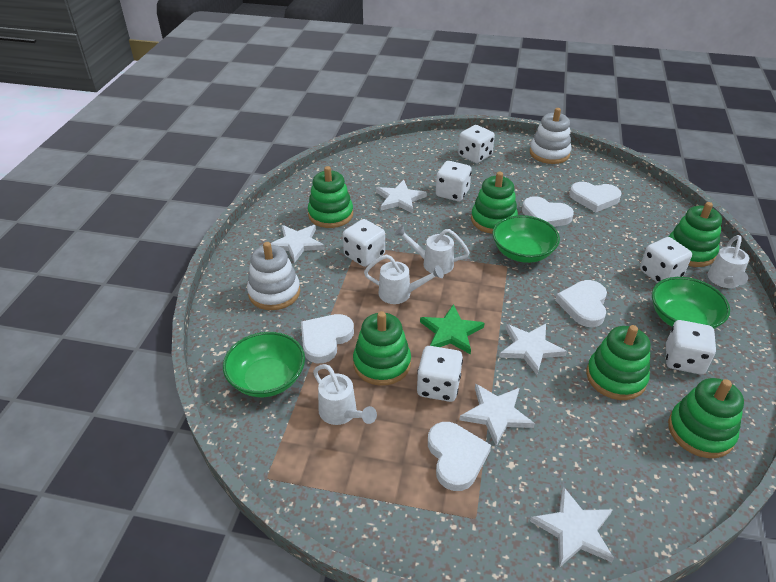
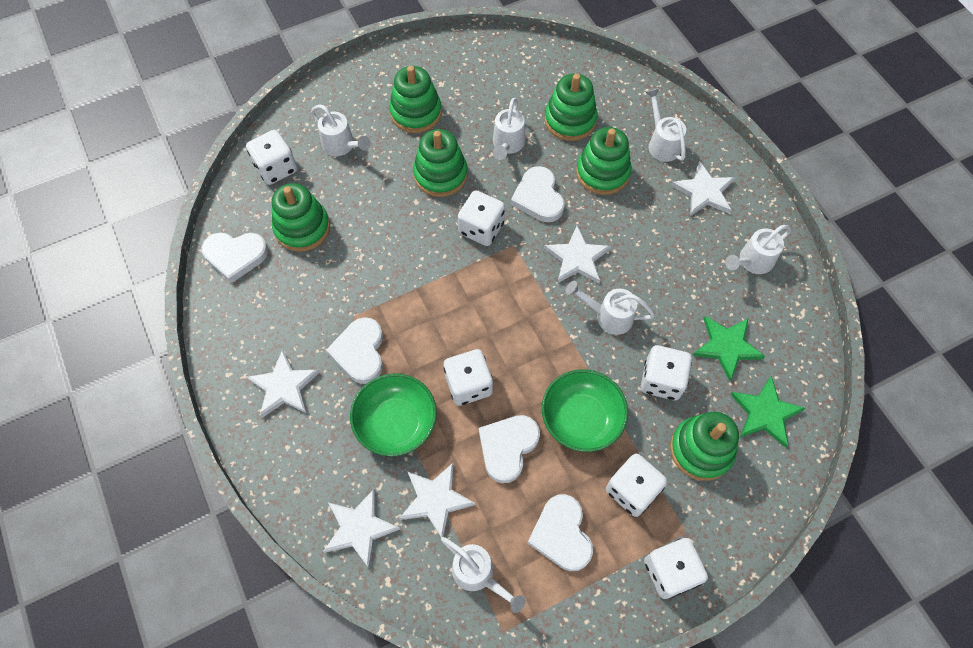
green bowl: [223,332,305,397] [492,215,560,263] [652,277,730,329] = 3 -> [350,373,437,456] [542,369,628,452] = 2
green star: [420,304,485,355] = 1 -> [692,316,766,381] [730,376,806,448] = 2
white stacking toy: [247,242,300,310] [530,108,571,164] = 2 -> none = 0
white watering can: [313,364,377,425] [364,254,444,304] [394,225,470,274] [708,235,749,288] = 4 -> [311,105,371,156] [441,537,525,613] [493,98,525,160] [566,281,655,335] [646,88,686,162] [725,225,791,274] = 6

